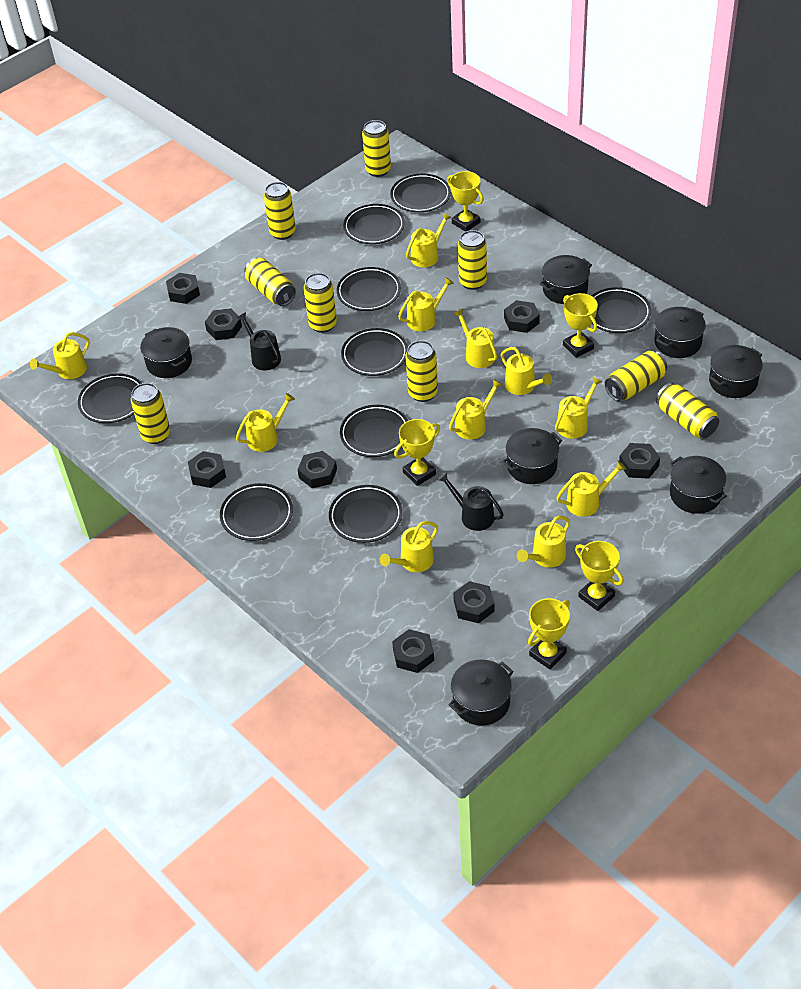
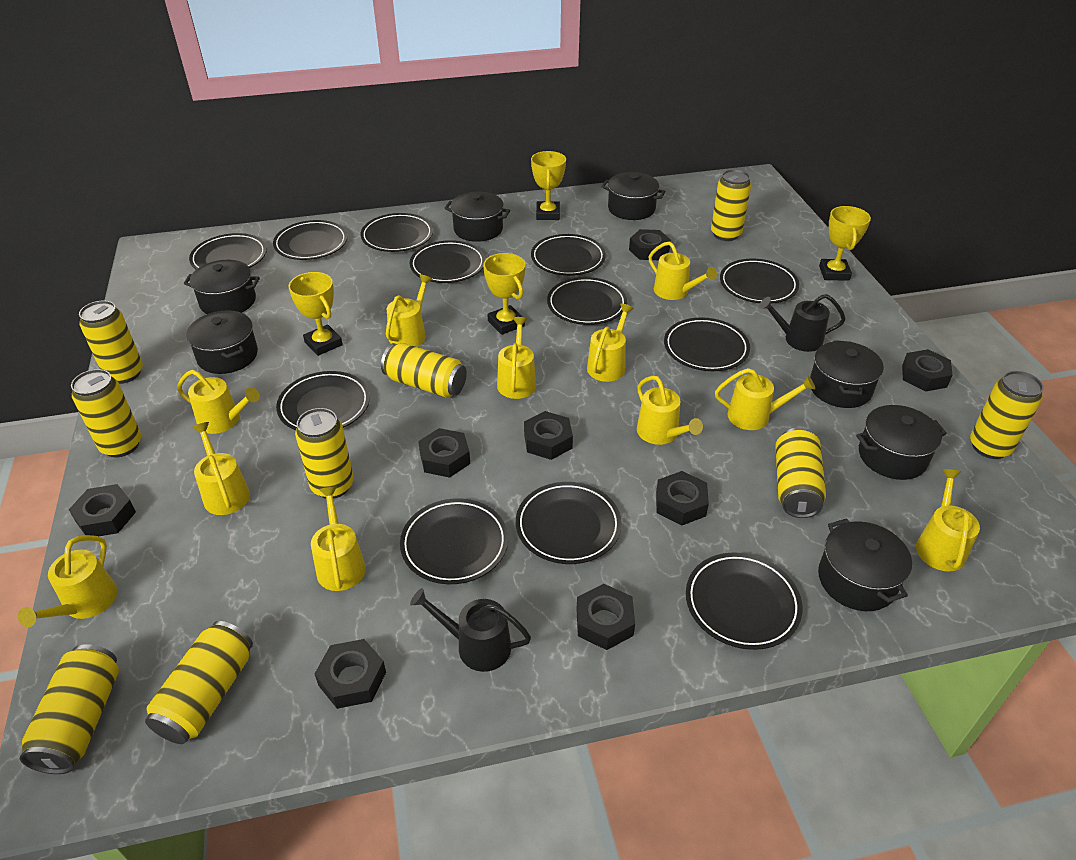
black plate: [78,373,142,423] [220,483,293,541] [329,485,403,543] [337,267,401,311] [340,405,408,457] [341,328,408,376] [343,204,405,244] [390,173,451,212] [592,287,651,333] = 9 -> [189,233,267,269] [273,220,348,260] [276,371,370,430] [360,213,433,252] [400,498,508,584] [410,240,485,283] [516,482,622,564] [531,234,606,276] [547,277,627,325] [664,317,750,371] [686,552,803,650] [720,259,799,304] = 12
yellow trophy: [394,419,440,486] [447,171,484,232] [528,598,570,670] [563,293,598,358] [575,541,624,611] = 5 -> [288,272,343,356] [483,253,525,335] [531,151,566,220] [819,206,871,281] = 4

